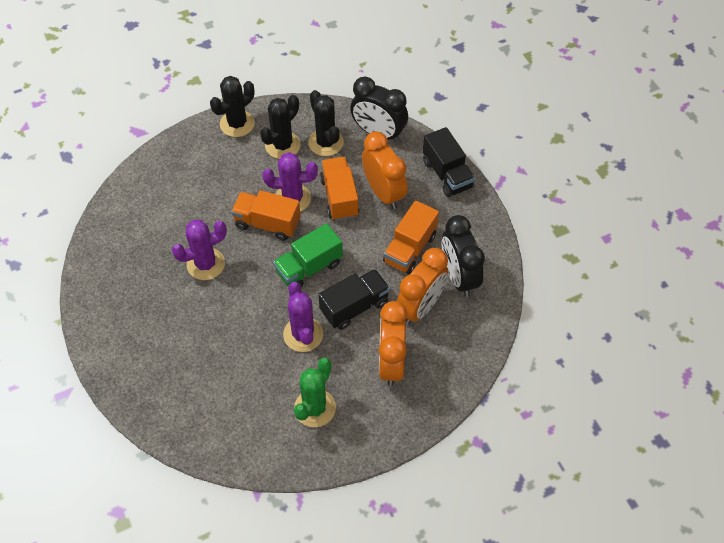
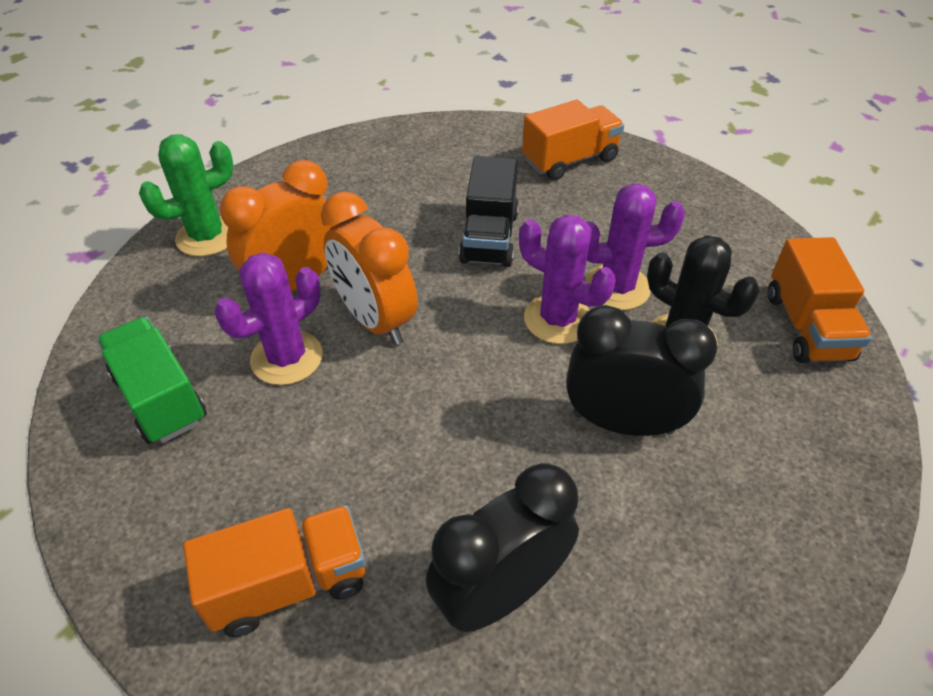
black cactus: [210,76,255,137] [260,95,301,159] [308,90,344,156] = 3 -> [647,235,760,346] = 1
black truck: [318,269,390,330] [423,127,475,197] = 2 -> [459,156,519,267] = 1
orange clock: [362,131,408,209] [379,301,408,386] [397,248,449,325] = 3 -> [220,160,340,291] [321,191,418,345] = 2

